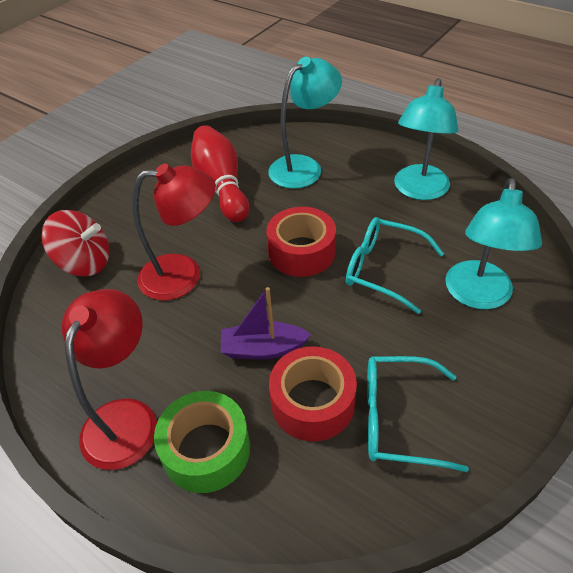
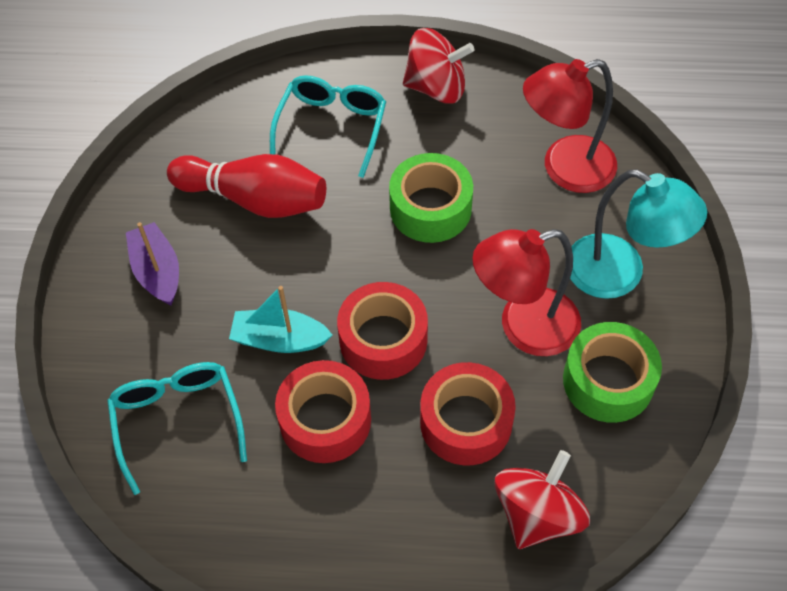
green tape: [154,391,250,493] = 1 -> [389,153,473,243] [563,322,662,423] = 2
red spinning top: [41,210,109,276] = 1 -> [403,28,474,104] [495,450,590,549] = 2
red tape: [266,207,336,277] [269,346,357,441] = 2 -> [275,360,371,463] [337,282,428,380] [420,362,516,465] = 3
turquoise boat: none = 0 -> [229,286,332,353] = 1
turquoise lamp: [268,57,342,189] [394,78,458,200] [445,178,542,309] = 3 -> [565,170,707,299] = 1

